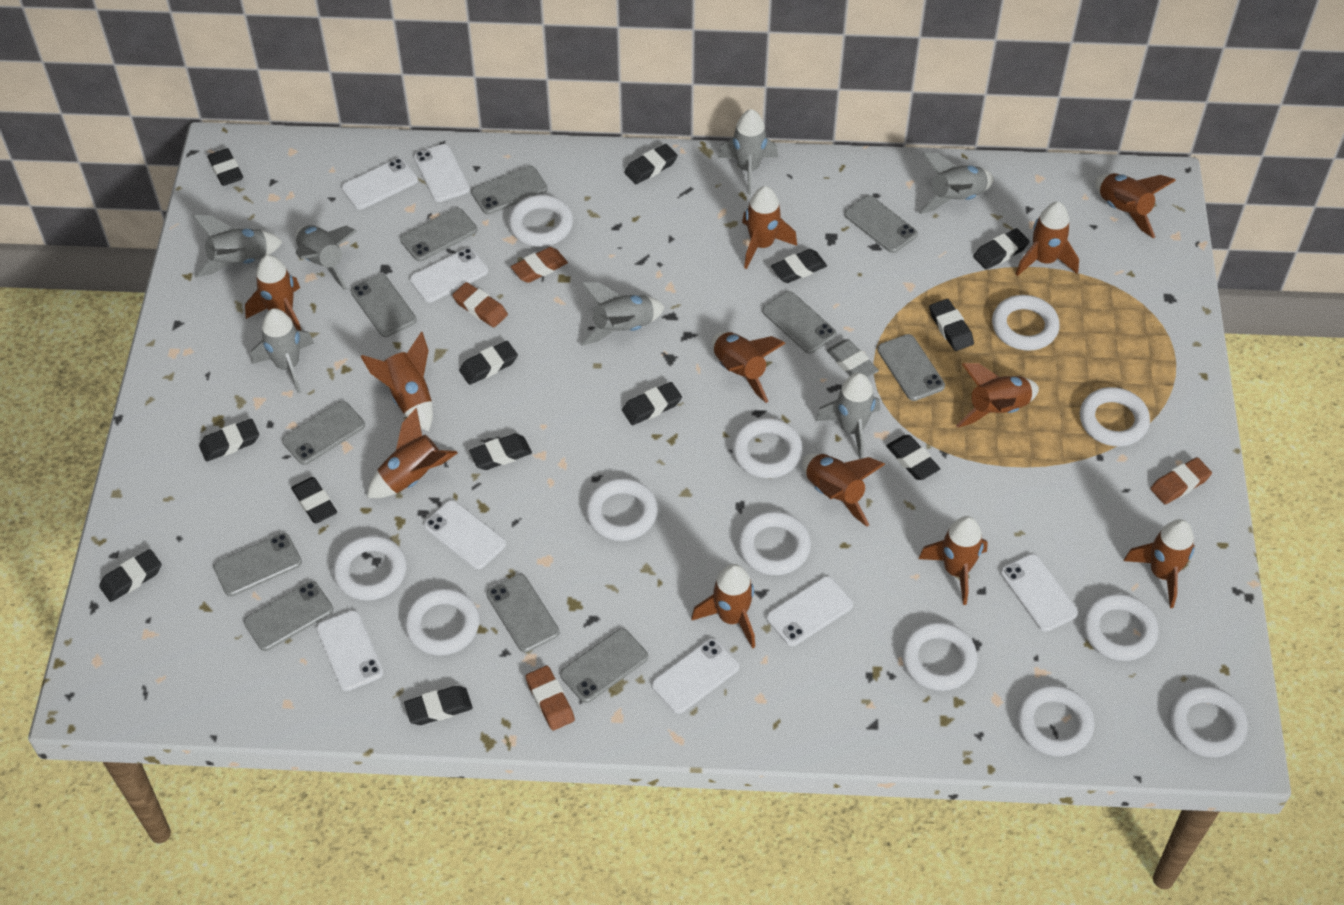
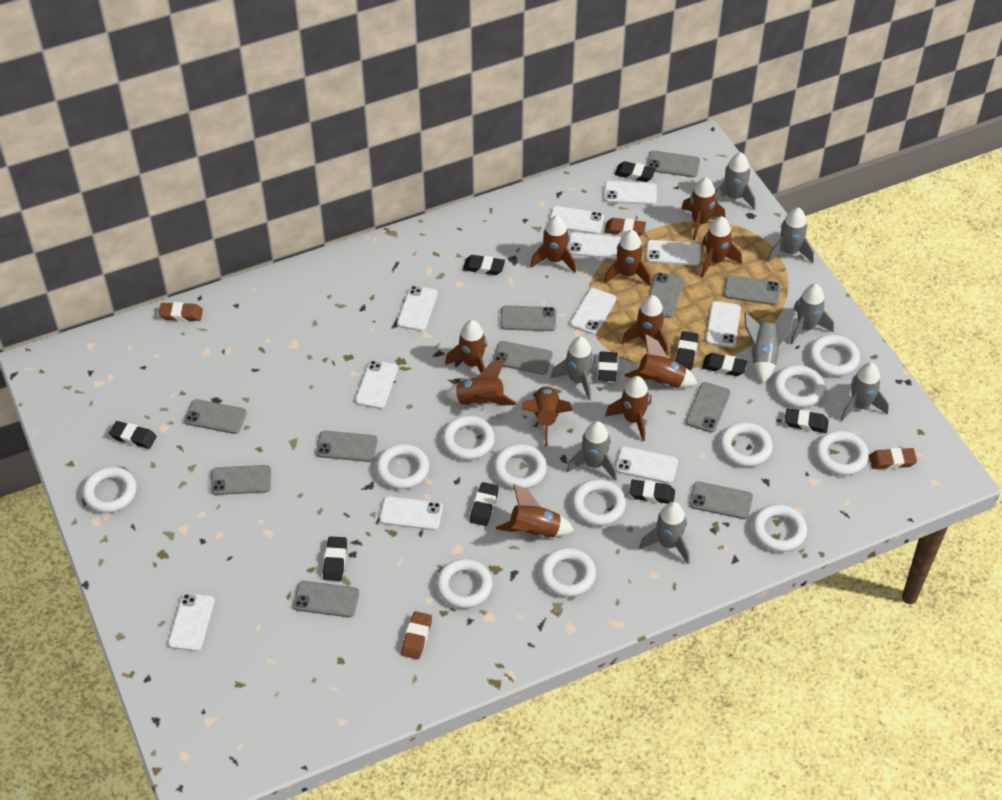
black eraser: [99,549,162,602] [199,419,259,462] [208,148,243,186] [291,477,337,524] [404,686,473,725] [459,341,518,385] [469,433,532,470] [622,382,682,425] [624,144,678,184] [771,249,827,283] [886,435,940,480] [929,299,974,351] [973,228,1030,270] = 13 -> [109,421,157,449] [323,537,347,581] [463,255,505,275] [470,482,499,526] [598,351,617,381] [615,161,656,182] [629,480,675,504] [676,331,699,370] [702,353,747,376] [785,408,829,433] = 10
brown rocket: [245,255,302,331] [360,332,433,431] [367,408,458,498] [691,564,755,649] [712,332,786,403] [742,186,797,269] [802,454,885,527] [918,516,988,605] [956,363,1039,428] [1016,202,1079,276] [1095,173,1176,238] [1124,519,1195,608] = 12 -> [444,359,517,406] [445,320,487,373] [496,484,574,538] [522,385,573,446] [530,216,576,273] [604,230,651,286] [605,376,651,441] [622,295,668,355] [624,334,698,388] [681,177,725,240] [701,216,742,277] = 11
grey eraser: [827,339,879,378] = 1 -> none = 0
grey rocket: [193,215,283,278] [251,308,314,393] [296,225,357,290] [580,282,665,346] [718,109,778,195] [815,373,880,459] [918,153,994,214] = 7 -> [551,336,595,401] [567,421,617,481] [639,502,690,564] [715,152,756,210] [744,312,794,383] [767,208,814,263] [790,284,834,344] [840,362,889,421] = 8
white phone: [316,610,383,691] [342,158,418,210] [410,248,488,303] [414,144,470,202] [424,500,506,569] [652,638,739,714] [766,576,853,646] [1001,554,1078,632] = 8 -> [168,593,215,651] [355,360,398,409] [379,496,443,530] [397,285,438,331] [549,206,604,234] [568,232,621,260] [570,288,616,335] [604,181,657,205] [616,447,678,484] [646,240,701,266] [706,301,741,347] = 11

